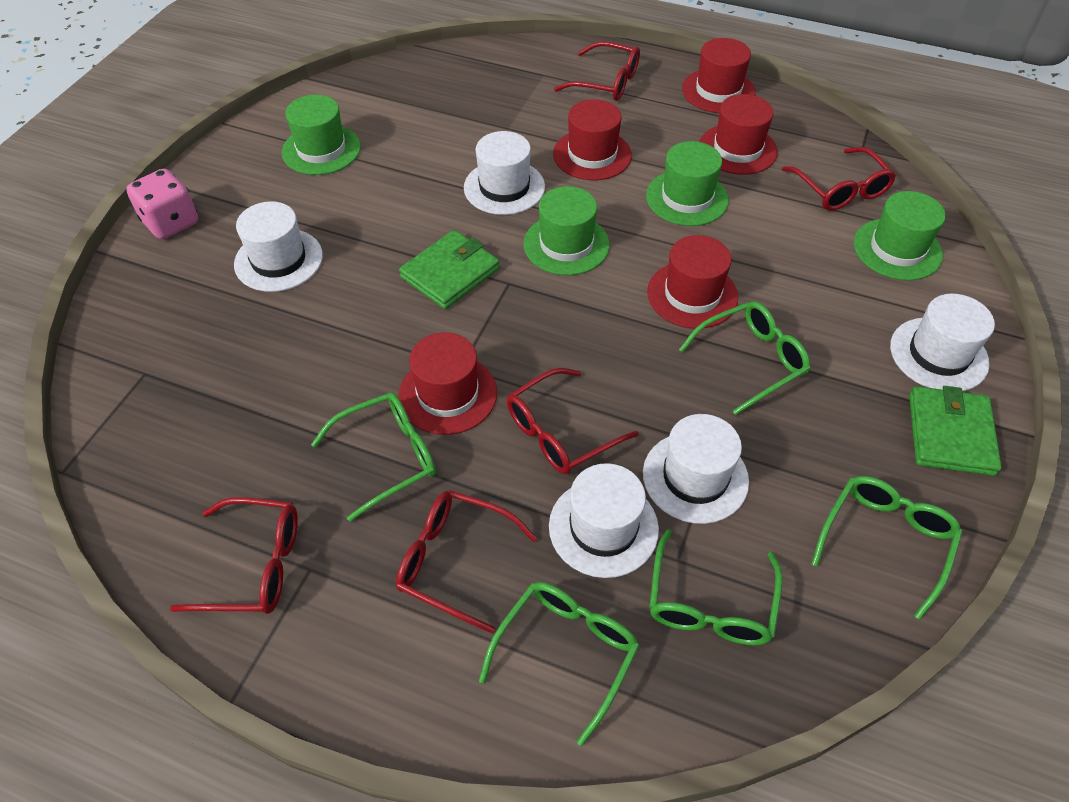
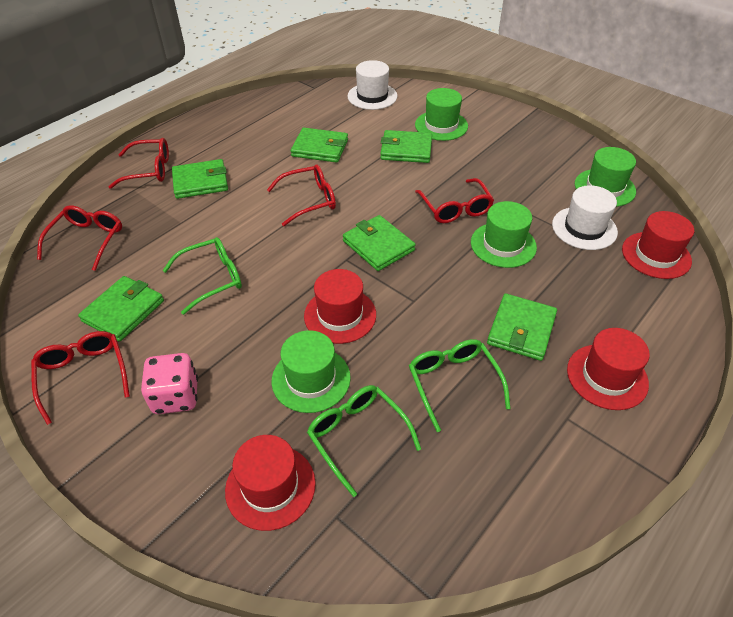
green glasses: [311,393,436,521] [479,582,639,746] [649,529,783,645] [679,301,810,415] [811,476,963,620] = 5 -> [162,237,242,315] [307,385,421,497] [409,339,511,432] = 3
green wallet: [399,230,500,309] [909,386,1002,476] = 2 -> [78,276,164,342] [172,159,228,199] [291,128,348,163] [343,215,416,271] [380,130,432,163] [487,293,557,361] = 6
red hat: [398,332,497,435] [553,99,632,180] [647,235,738,329] [682,38,756,113] [699,94,778,175] = 5 -> [225,435,316,531] [304,269,376,344] [567,328,650,410] [622,211,694,279] = 4
white hat: [234,201,323,292] [464,131,545,215] [549,463,659,578] [643,414,749,524] [890,294,995,391] = 5 -> [348,60,397,110] [552,185,618,250] = 2

